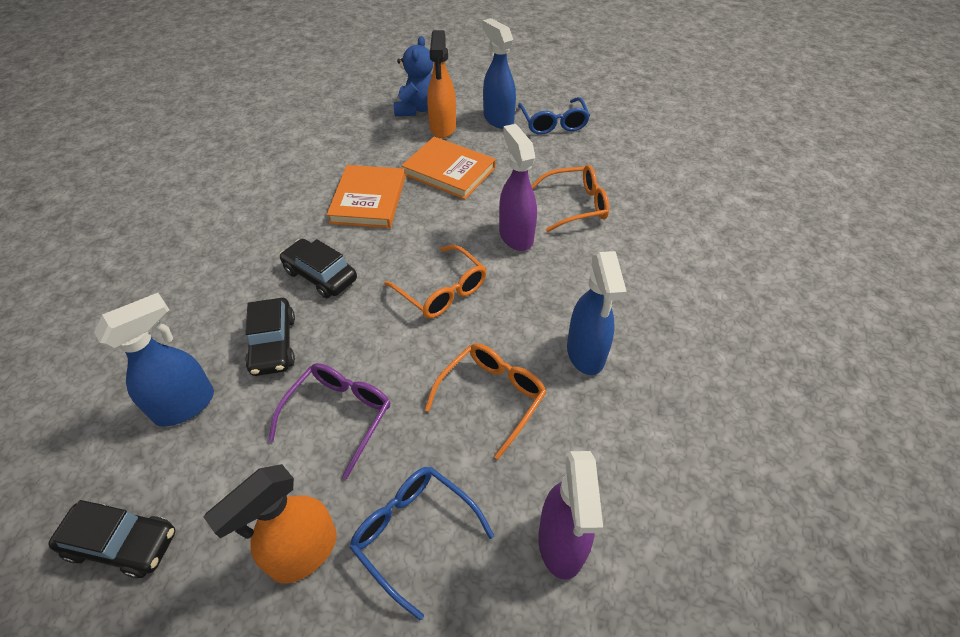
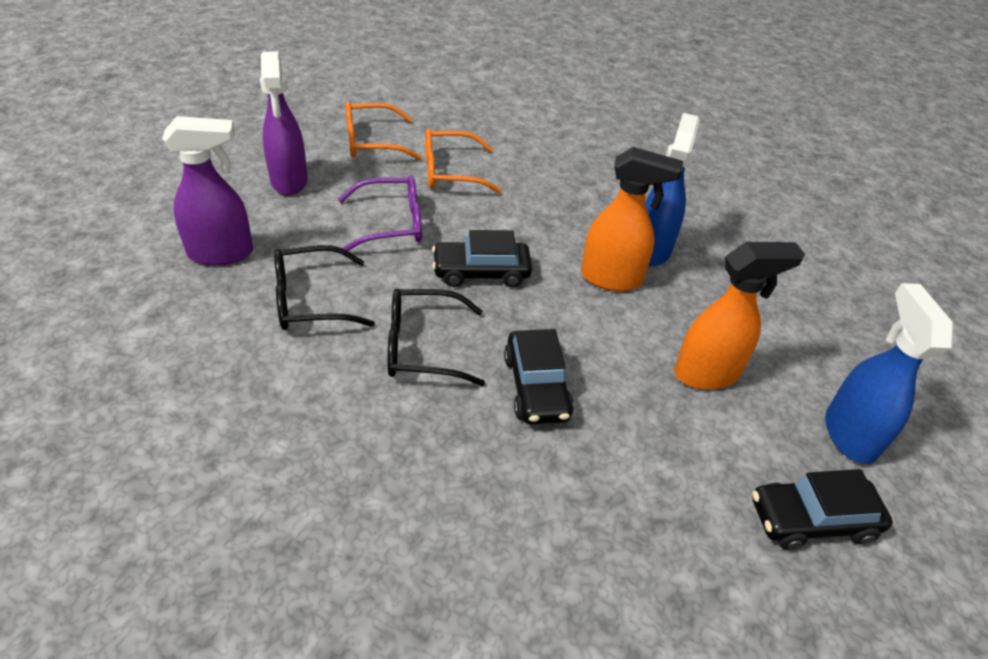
black glasses: none = 0 -> [274,245,375,330] [387,289,485,386] = 2
blue glasses: [349,467,494,621] [518,97,590,134] = 2 -> none = 0
blue spray bottle: [94,293,214,427] [482,18,516,129] [567,251,627,375] = 3 -> [645,113,700,266] [825,283,953,464] = 2
blue teddy bear: [393,36,433,116] = 1 -> none = 0
orange book: [327,165,405,228] [401,137,496,199] = 2 -> none = 0
orange glasses: [384,245,486,318] [425,343,547,459] [531,165,609,232] = 3 -> [345,101,421,160] [425,129,502,193] = 2

